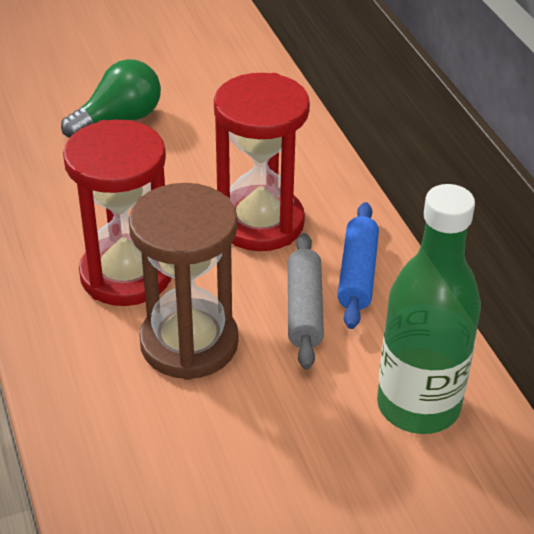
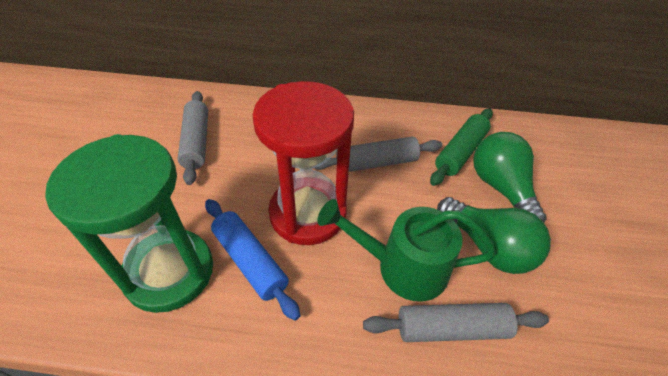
brown hourglass: [128,183,239,380] = 1 -> none = 0
green bottle: [377,184,481,434] = 1 -> none = 0
green hourglass: none = 0 -> [45,134,213,313] = 1
green light bulb: [61,59,161,138] = 1 -> [437,197,551,274] [473,132,547,223] = 2
green rolling pin: none = 0 -> [430,108,493,186] = 1
green watering can: none = 0 -> [317,199,496,302] = 1
grey rolling pin: [288,233,324,370] = 1 -> [178,91,208,185] [314,136,442,172] [363,303,549,342] = 3
red hourglass: [63,120,172,306] [214,73,310,251] = 2 -> [252,81,354,245] = 1

